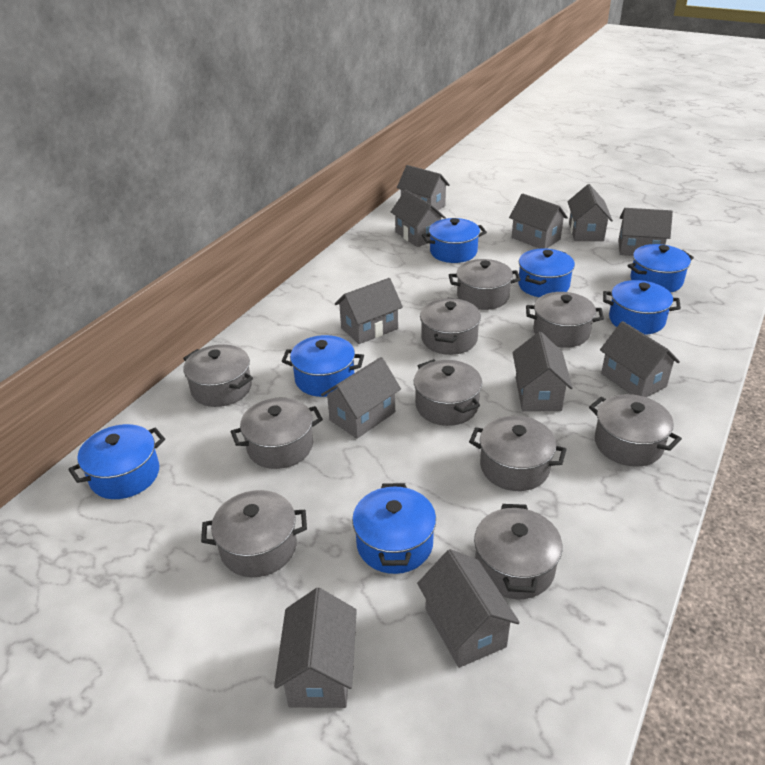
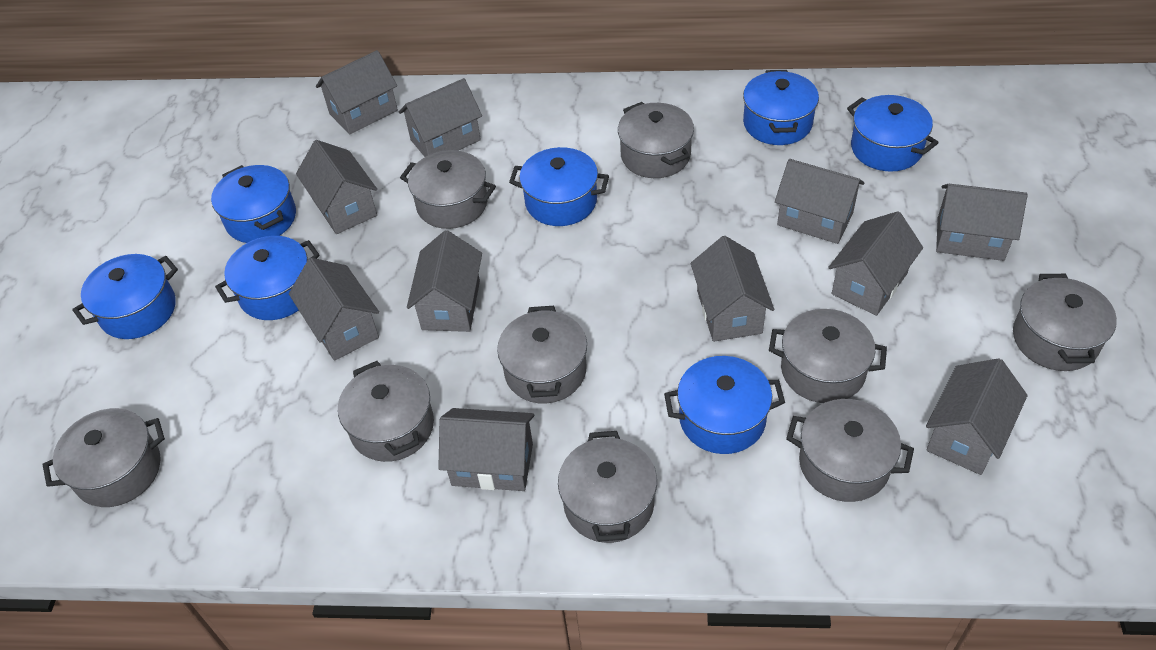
grey pot: [183,344,253,407] [201,490,307,577] [231,398,323,469] [414,359,482,426] [420,298,481,355] [449,259,521,310] [469,416,567,491] [474,504,563,599] [526,292,604,348] [589,394,682,467] = 10 -> [42,408,165,507] [338,361,434,462] [400,150,496,229] [497,306,587,404] [558,431,657,543] [618,102,694,178] [769,309,887,403] [786,399,914,502] [1013,274,1117,371] = 9

